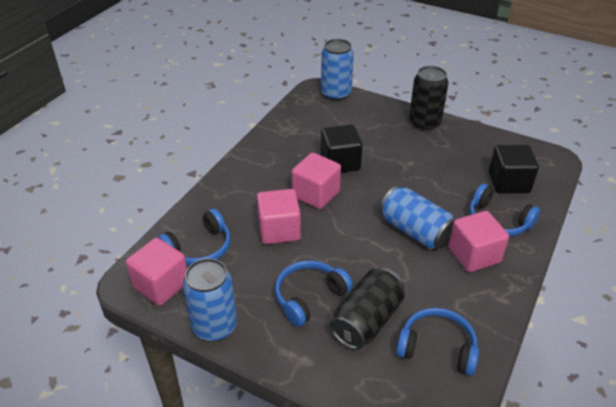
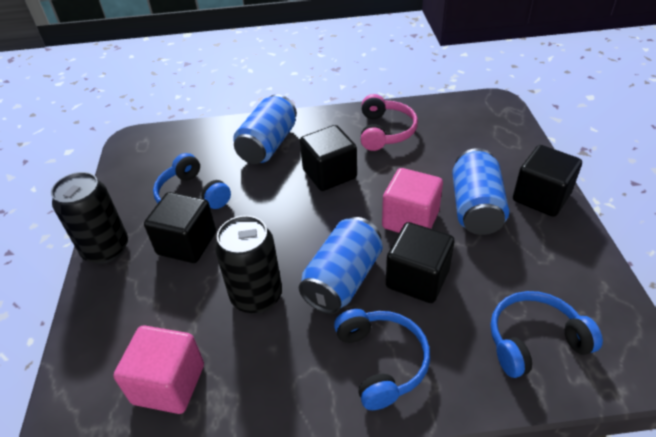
black cube: [321,125,362,173] [489,145,539,193] = 2 -> [144,192,216,263] [300,125,357,191] [386,222,454,303] [513,145,582,217] = 4
blue headphones: [158,209,231,265] [275,260,353,327] [396,308,479,376] [469,184,540,237] = 4 -> [153,153,231,209] [334,309,430,410] [490,291,603,378] = 3
pink cube: [126,238,187,306] [257,189,301,244] [292,152,341,209] [448,211,509,272] = 4 -> [113,325,204,414] [382,168,443,233] = 2
pink headphones: none = 0 -> [361,94,418,151] = 1

